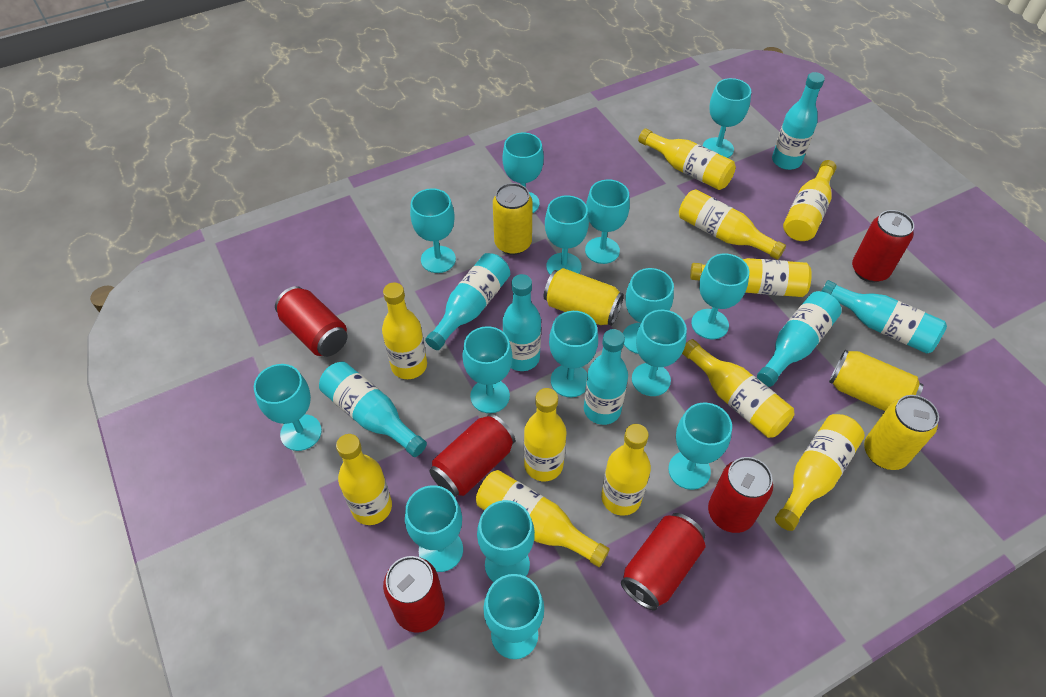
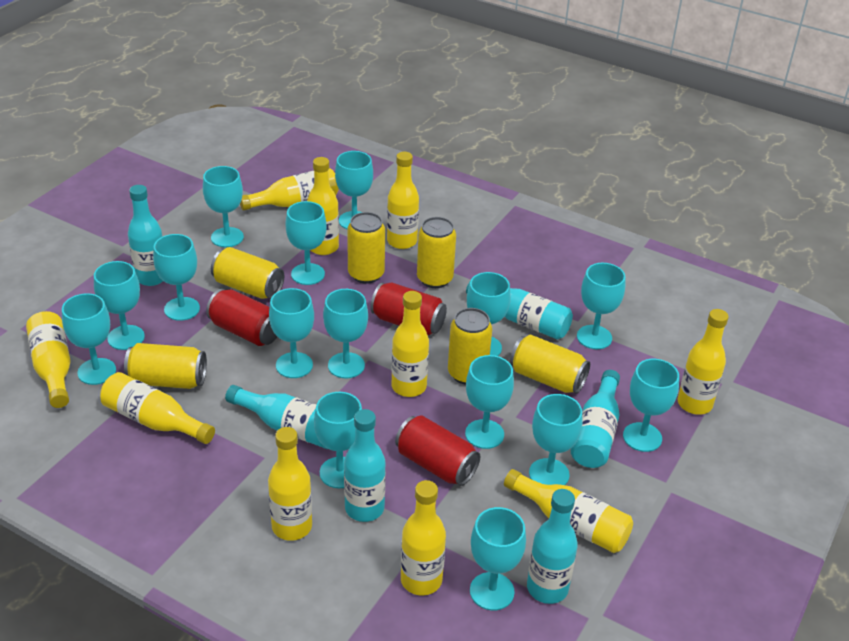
red can: [275,286,347,357] [383,556,445,633] [430,414,515,497] [621,513,705,610] [708,457,773,533] [852,210,914,282] = 6 -> [206,289,277,346] [370,282,447,335] [395,415,480,486] = 3
turquoise bottle: [319,361,427,457] [425,253,510,350] [503,274,541,371] [584,329,628,425] [757,291,842,387] [772,72,825,170] [821,280,947,354] = 7 -> [128,185,163,286] [225,385,327,449] [344,409,386,522] [466,280,573,340] [527,489,578,604] [571,370,620,468] = 6
yellow bottle: [336,434,392,525] [382,283,427,379] [476,470,610,567] [524,388,566,481] [601,424,651,516] [638,129,736,190] [679,189,786,260] [682,339,794,438] [690,258,812,297] [775,414,865,531] [783,160,836,241] = 11 -> [26,311,71,408] [100,372,215,444] [240,168,339,211] [268,427,312,541] [307,157,339,255] [387,152,419,249] [392,291,429,397] [401,480,446,596] [504,469,633,553] [678,309,729,415] = 10
yellow can: [493,183,533,255] [544,268,624,326] [829,350,923,411] [864,395,939,470] = 4 -> [124,343,207,389] [211,247,284,299] [347,212,385,284] [417,217,456,288] [448,308,492,385] [510,335,590,394] = 6

